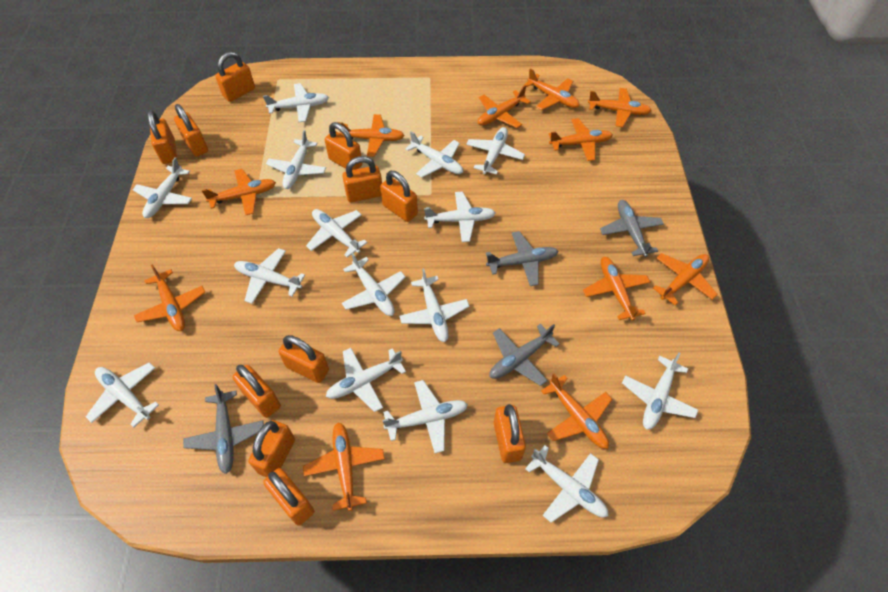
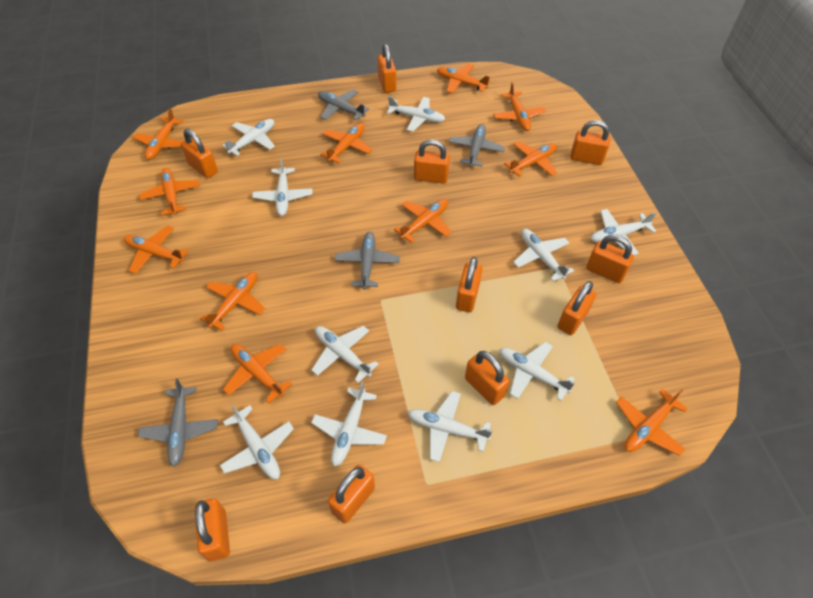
orange padlock: [147,110,177,164] [174,104,208,157] [215,52,255,102] [233,365,281,418] [248,420,295,477] [263,468,314,526] [279,335,329,383] [325,122,362,170] [342,156,382,203] [380,171,418,222] [494,404,526,463] = 11 -> [181,129,218,178] [195,499,230,561] [328,464,375,523] [378,44,396,93] [414,139,450,184] [456,257,482,312] [465,351,510,405] [558,281,596,335] [570,120,610,165] [586,234,634,283] = 10
white plane: [86,362,159,428] [133,157,192,218] [234,248,305,304] [263,83,329,122] [266,130,326,189] [306,209,367,257] [326,348,406,412] [342,252,405,316] [382,380,468,453] [399,268,469,342] [405,131,463,178] [424,191,495,242] [466,127,525,175] [525,445,608,522] [622,353,698,430] = 15 -> [220,404,294,479] [222,119,275,156] [252,158,312,216] [311,326,379,383] [311,381,387,467] [387,96,445,132] [408,391,492,462] [499,342,575,401] [513,229,574,281] [590,209,656,255] = 10

